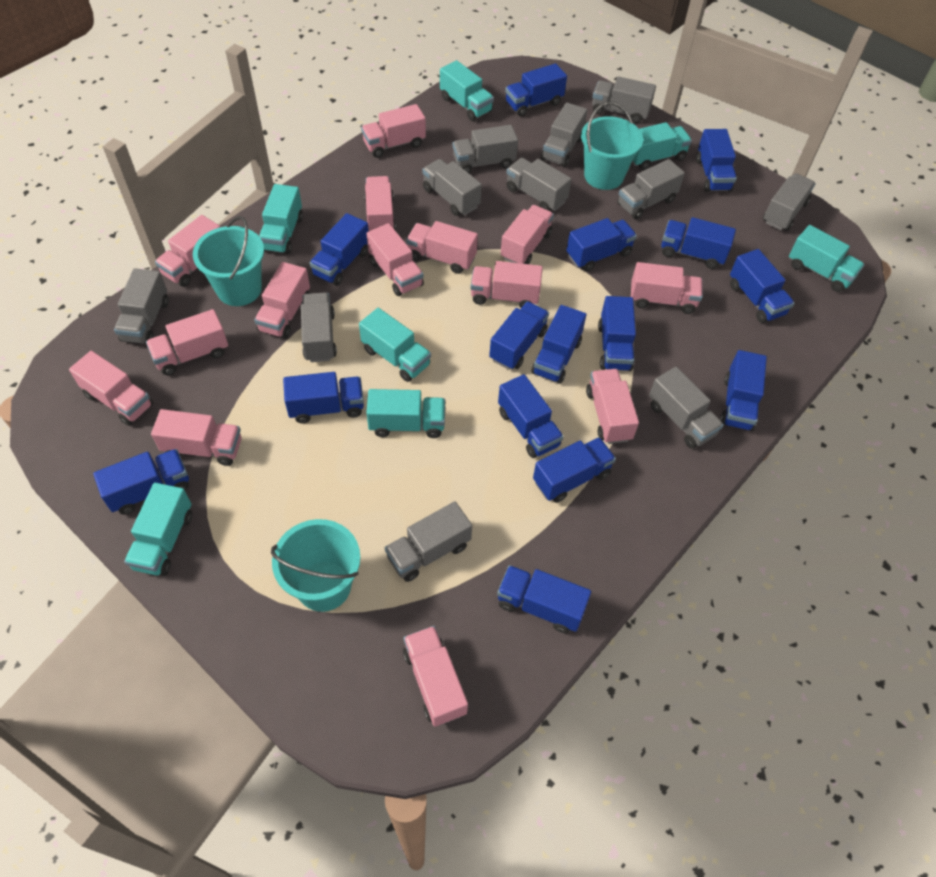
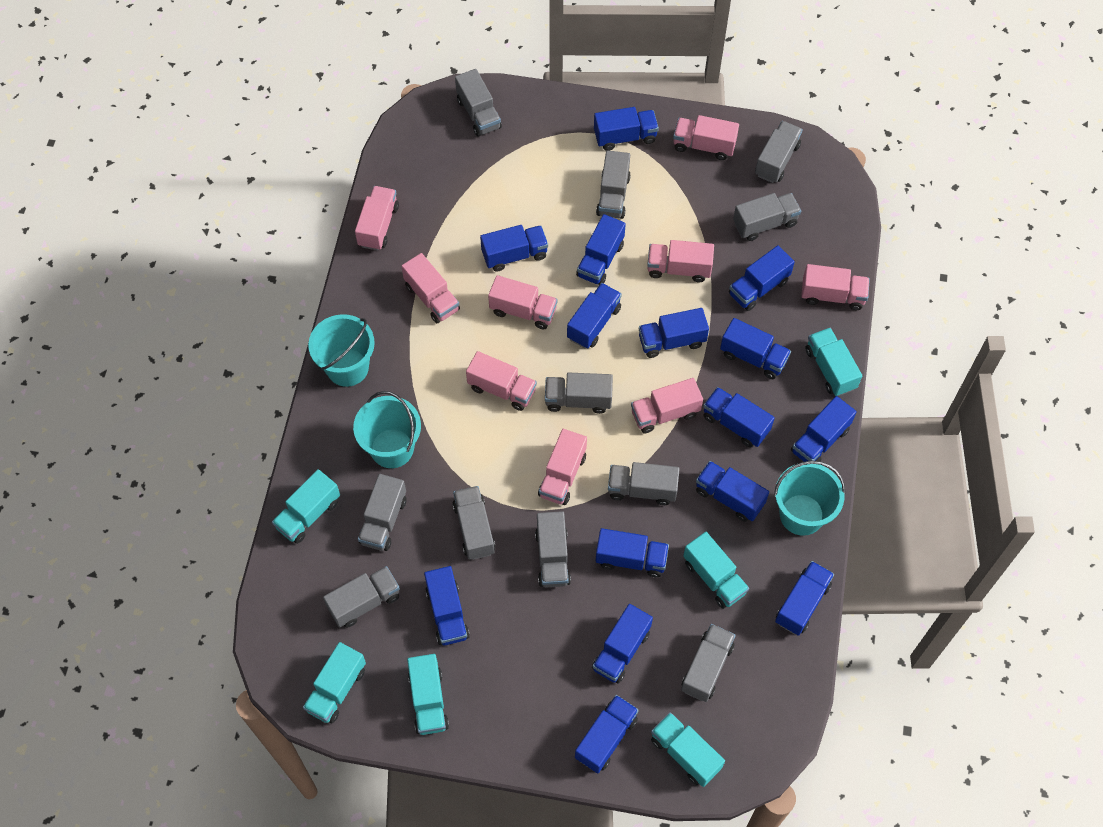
pink truck: [69,351,153,426] [146,309,228,375] [151,409,242,466] [155,215,220,287] [254,262,310,339] [361,104,426,158] [364,176,396,231] [366,223,424,296] [403,626,468,727] [406,221,478,274] [470,261,543,308] [501,205,554,264] [586,369,639,444] [631,262,703,314] = 14 -> [355,186,399,251] [401,253,460,323] [466,351,537,411] [488,275,558,329] [538,429,587,505] [631,378,703,433] [647,240,714,282] [673,115,739,160] [801,264,870,310] = 9
turquoise truck: [124,482,192,576] [259,184,303,254] [359,308,431,382] [366,389,445,438] [440,60,494,121] [632,122,692,170] [789,225,865,292] = 7 -> [272,469,340,544] [303,642,366,724] [407,654,449,735] [651,712,725,787] [683,532,749,609] [806,328,862,396] = 6

